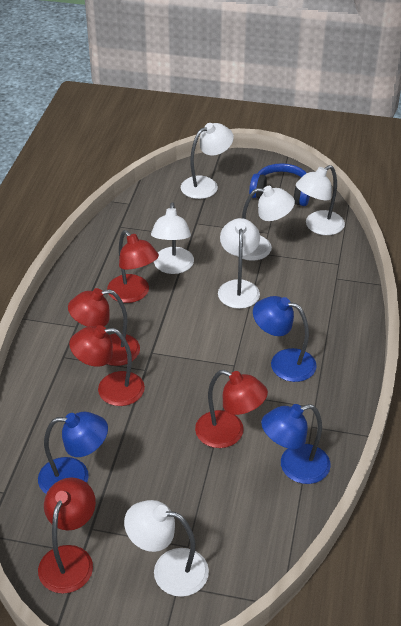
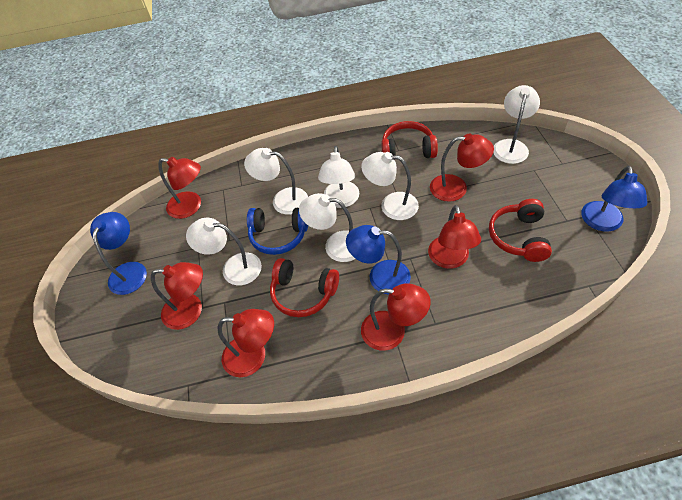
red headphones: none = 0 -> [270,258,339,317] [381,121,438,160] [489,199,552,262] = 3
red lamp: [38,478,96,594] [68,288,140,366] [69,325,145,406] [107,230,159,303] [195,370,268,448] = 5 -> [151,262,203,330] [158,157,201,219] [218,309,274,377] [361,283,431,351] [428,205,481,269] [430,134,494,202] = 6

